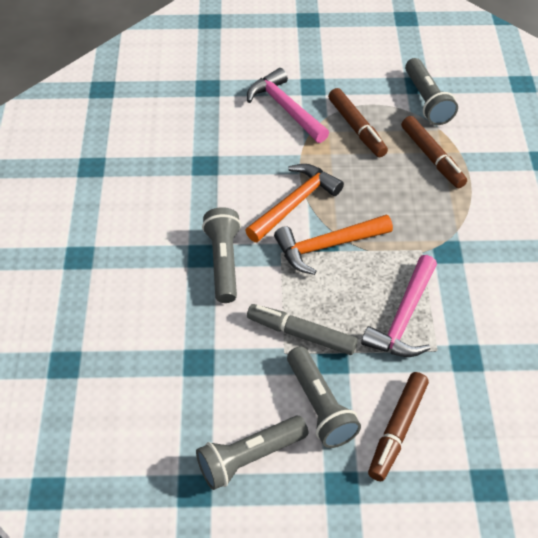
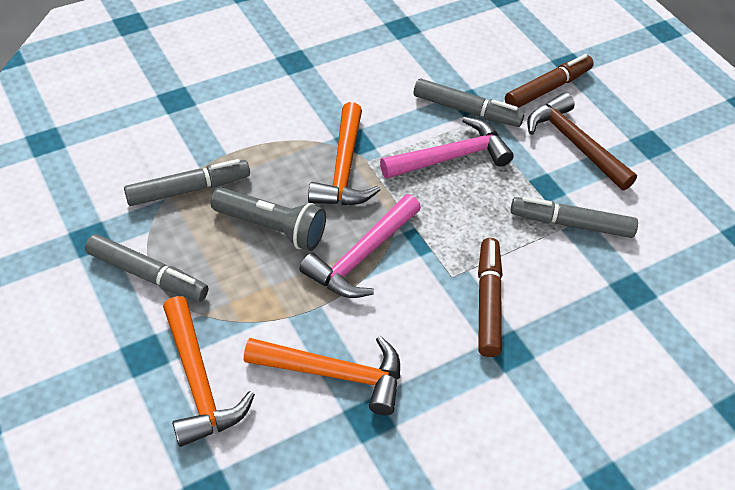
brown hammer: none = 0 -> [527,93,637,190] = 1
brown marker: [328,88,388,157] [368,372,429,481] [401,116,467,188] = 3 -> [478,238,503,357] [505,54,594,108] = 2
grey flashlight: [196,416,308,490] [202,207,241,303] [287,346,361,448] [405,58,458,125] = 4 -> [211,187,326,251] = 1
grey marker: [247,304,358,355] = 1 -> [85,234,208,302] [124,159,250,206] [414,79,525,127] [511,196,638,238] = 4
orange hammer: [245,164,344,243] [274,214,393,275] = 2 -> [163,296,255,447] [244,336,400,416] [308,102,381,205] = 3

